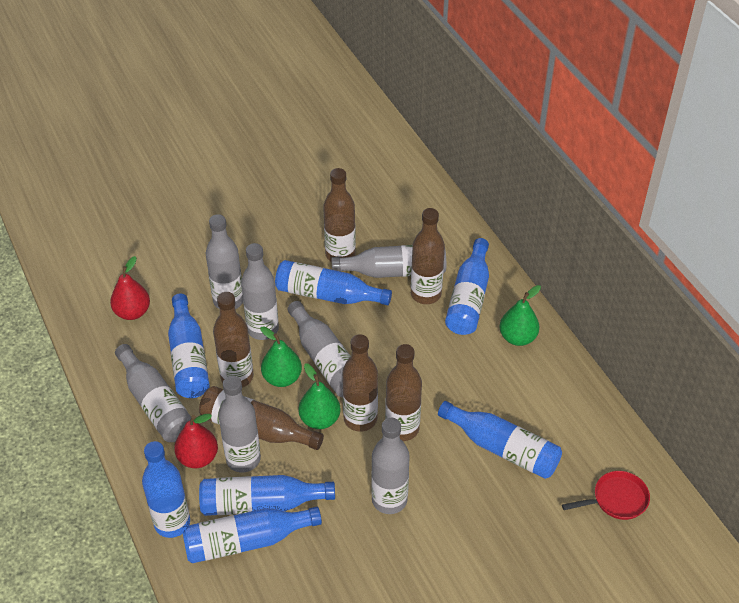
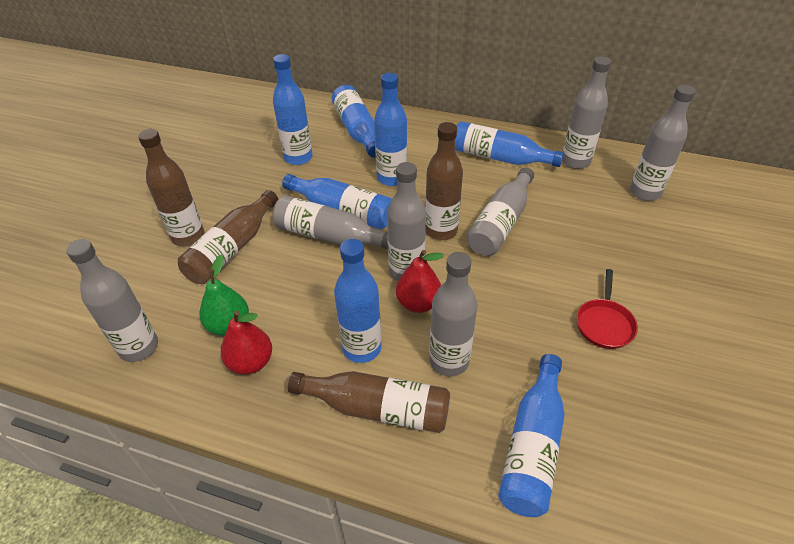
brown bottle: [199,386,324,450] [213,292,253,388] [323,168,356,262] [342,334,378,431] [385,344,422,441] [411,208,445,304] = 6 -> [138,129,204,246] [178,190,278,284] [288,371,450,433] [425,122,463,240] = 4
green pear: [260,326,302,387] [299,363,340,429] [499,285,541,346] = 3 -> [199,255,249,336] = 1

